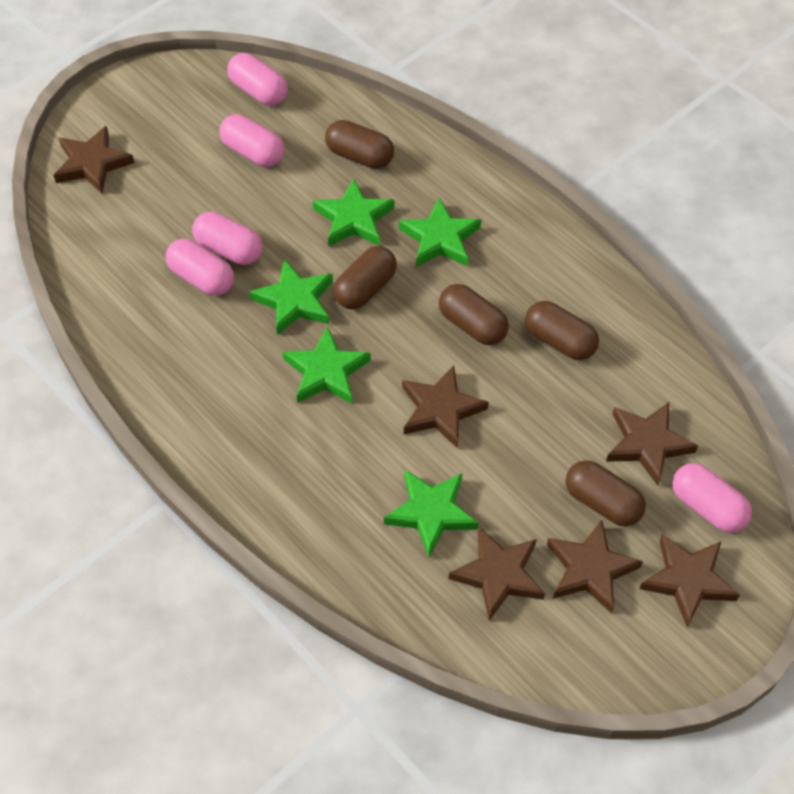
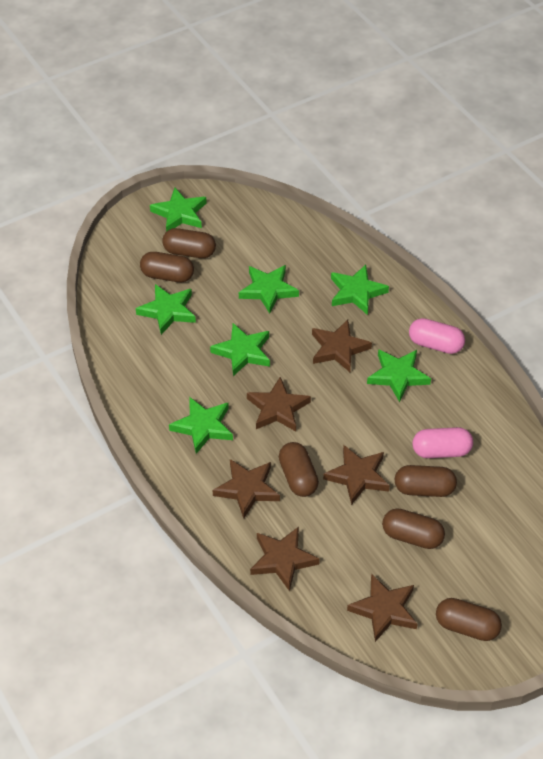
brown capsule: [325,120,394,169] [333,246,397,309] [439,284,509,345] [525,301,599,360] [566,460,646,526] = 5 -> [140,252,194,282] [162,228,216,258] [279,442,319,497] [382,508,445,549] [394,465,457,497] [436,598,502,641] = 6
green star: [249,259,333,336] [282,326,371,403] [313,178,395,246] [384,470,479,557] [399,198,481,267] = 5 -> [136,284,196,335] [150,188,207,232] [169,397,233,454] [210,323,270,376] [239,265,299,314] [331,265,389,315] [367,349,431,402] = 7
pink capsule: [166,239,234,296] [192,212,263,265] [220,114,284,167] [228,53,288,106] [673,463,752,533] = 5 -> [409,318,465,354] [413,427,473,458] = 2

